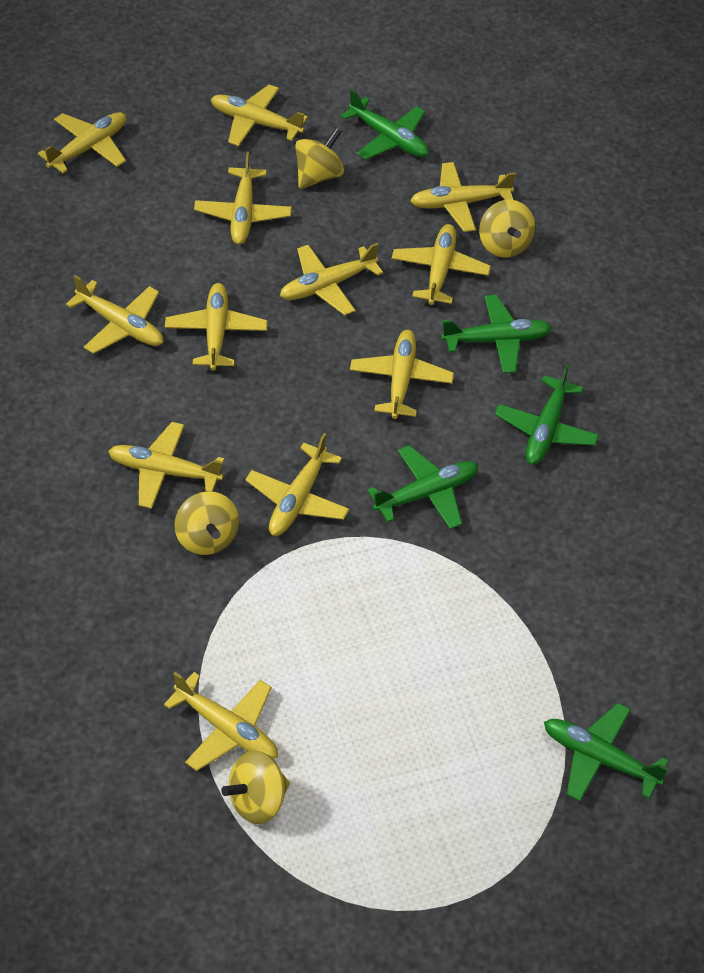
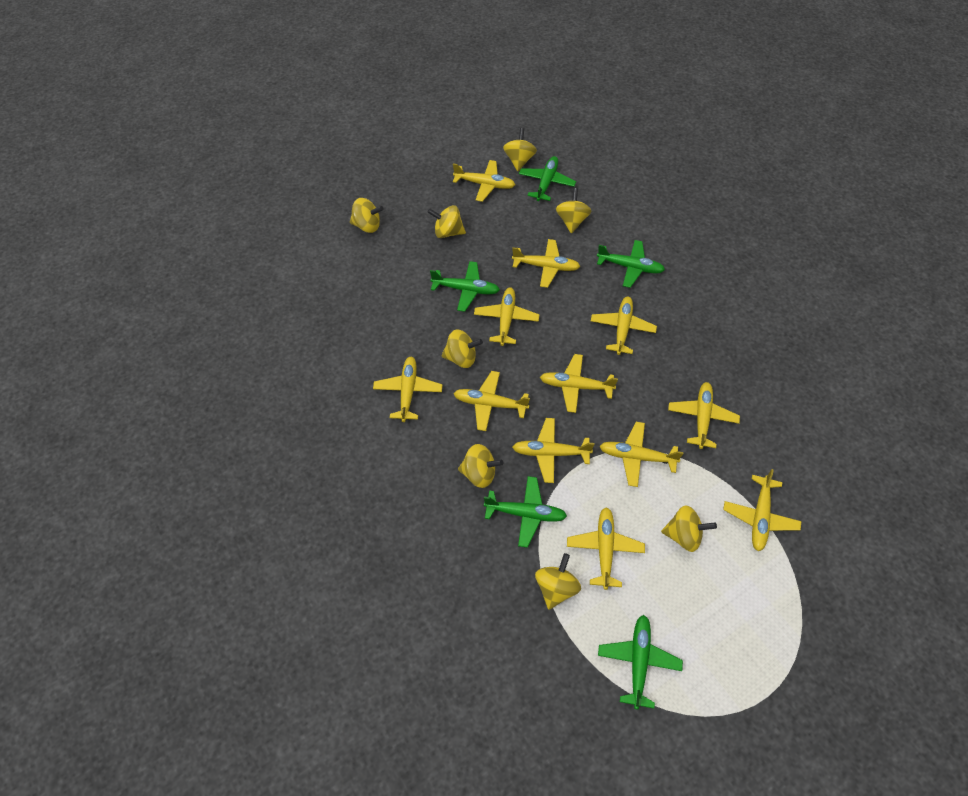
yellow spinning top: [174,491,239,555] [221,750,290,824] [295,128,344,189] [479,200,535,258] = 4 -> [350,198,383,233] [428,205,466,238] [441,329,483,368] [458,444,503,488] [503,128,537,171] [535,553,581,610] [556,188,592,234] [661,505,717,552] = 8

